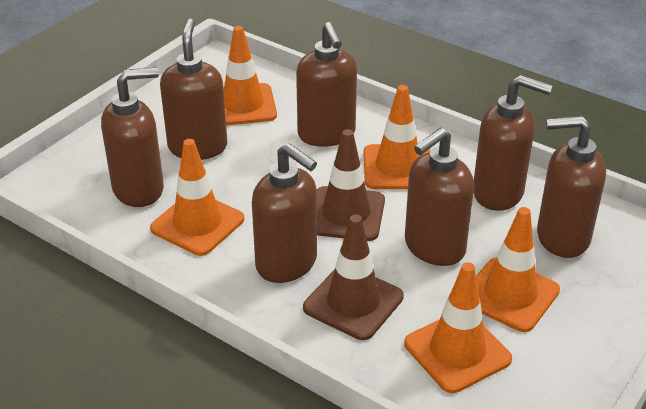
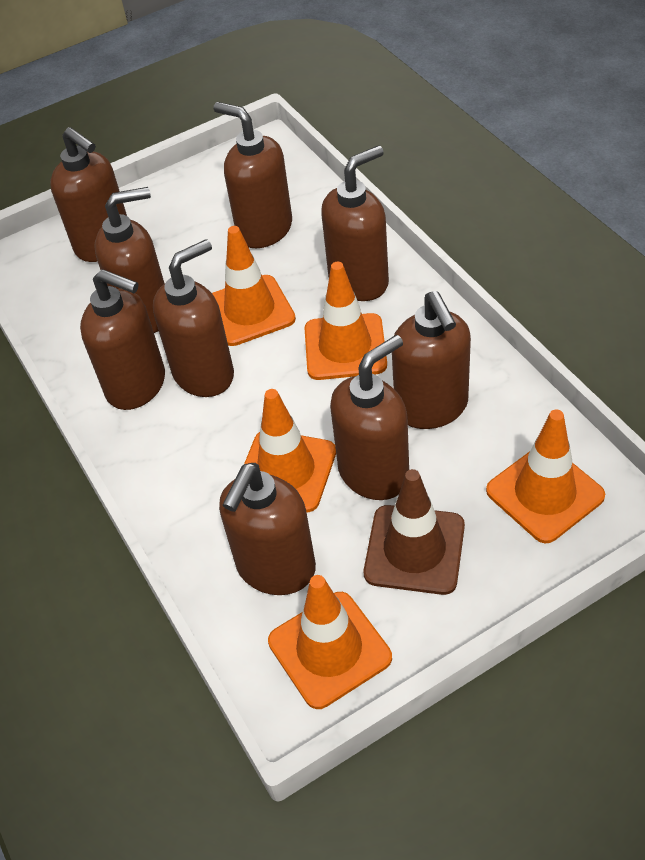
brown soap dispenser: [101,67,164,207] [160,19,228,160] [252,143,317,283] [296,22,357,147] [405,127,474,266] [474,75,553,211] [537,116,606,258] = 7 -> [50,127,127,262] [80,269,165,410] [94,187,165,333] [153,239,234,397] [213,102,292,248] [219,463,316,595] [321,145,389,301] [330,335,409,500] [392,291,471,429] = 9
brown traffic cone: [303,214,404,340] [317,129,385,241] = 2 -> [364,469,465,595] = 1

